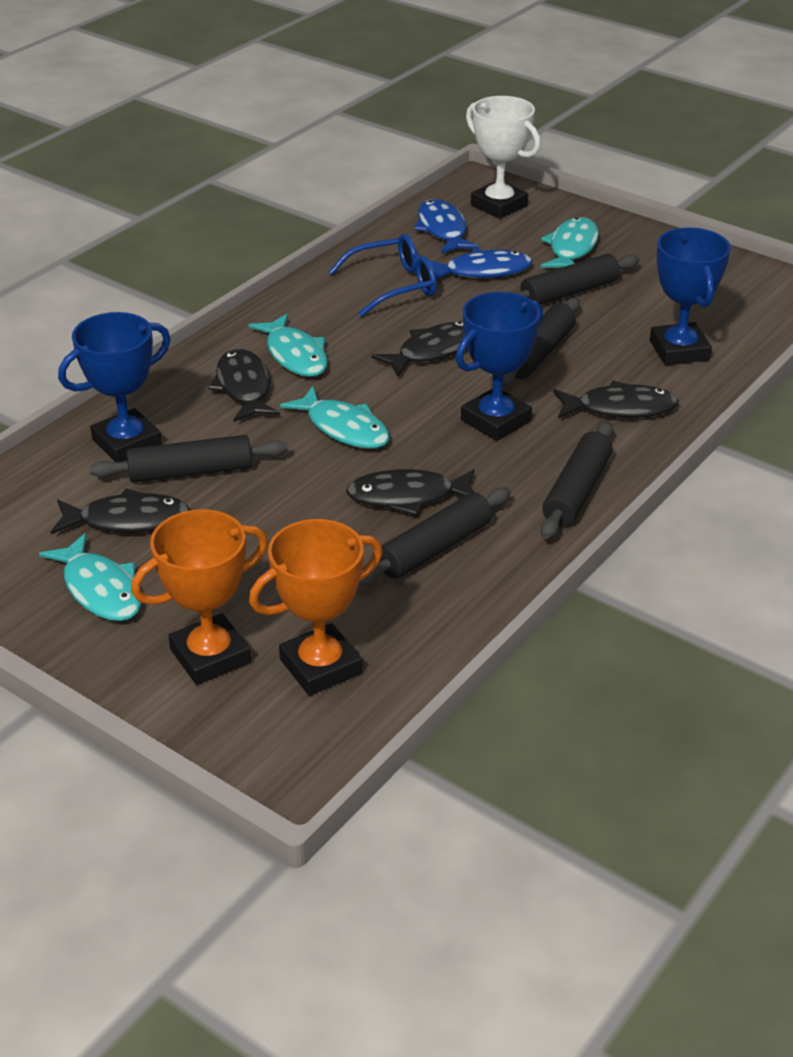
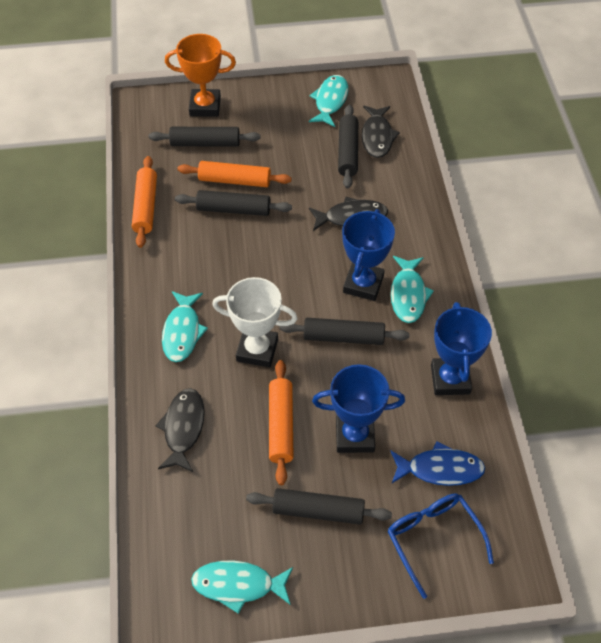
black fish: [51,488,190,534] [208,349,280,422] [346,469,475,515] [371,321,467,377] [553,381,679,418] = 5 -> [156,388,205,472] [309,197,388,231] [362,106,400,158] = 3
blue fish: [414,199,479,254] [430,249,532,279] = 2 -> [391,441,485,486] = 1
orange rolling pin: none = 0 -> [132,156,157,248] [177,161,292,187] [269,360,294,485] = 3
orange trophy: [131,509,268,685] [249,519,383,696] = 2 -> [165,34,236,117] = 1

